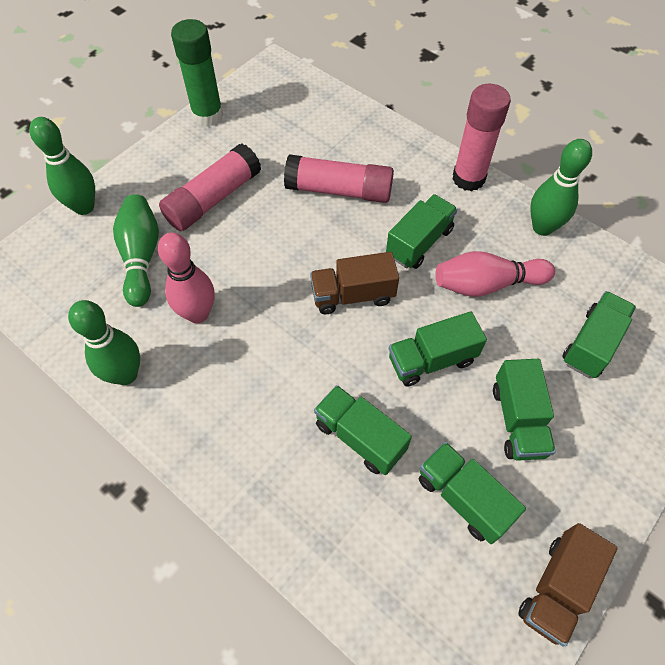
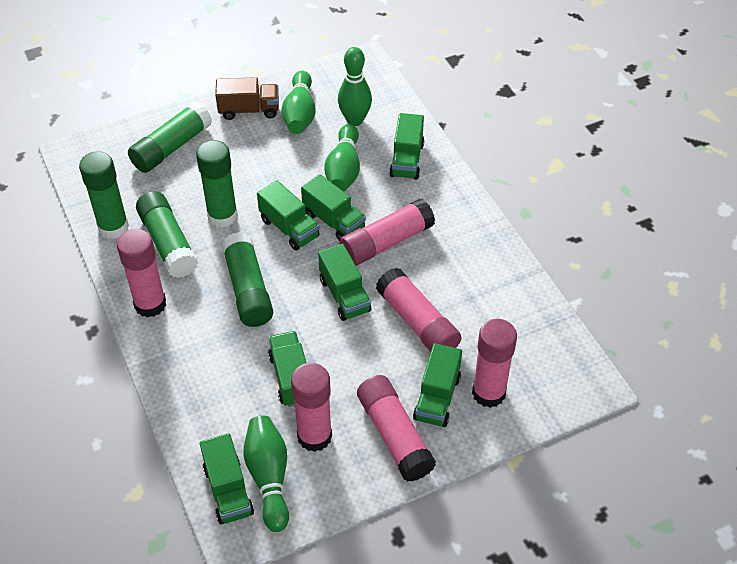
brown truck: [310,252,399,314] [518,523,617,646] = 2 -> [215,77,279,120] = 1
green glue stick: [171,19,223,127] = 1 -> [79,151,129,239] [128,101,212,173] [136,191,198,278] [196,140,238,228] [222,232,273,327] = 5
green truck: [314,385,412,475] [386,194,458,269] [389,311,487,387] [419,442,526,544] [493,359,556,461] [562,291,636,378] = 6 -> [200,433,254,524] [257,180,320,251] [268,331,306,407] [301,174,366,241] [318,244,371,321] [389,113,424,180] [413,343,462,427] = 7
pink bowling pin: [158,232,214,323] [435,251,555,297] = 2 -> none = 0
pink glue stick: [159,144,261,231] [284,154,394,203] [453,84,511,191] = 3 -> [117,229,166,318] [291,363,332,452] [340,199,435,266] [357,375,436,482] [376,268,461,352] [472,319,517,408] = 6

